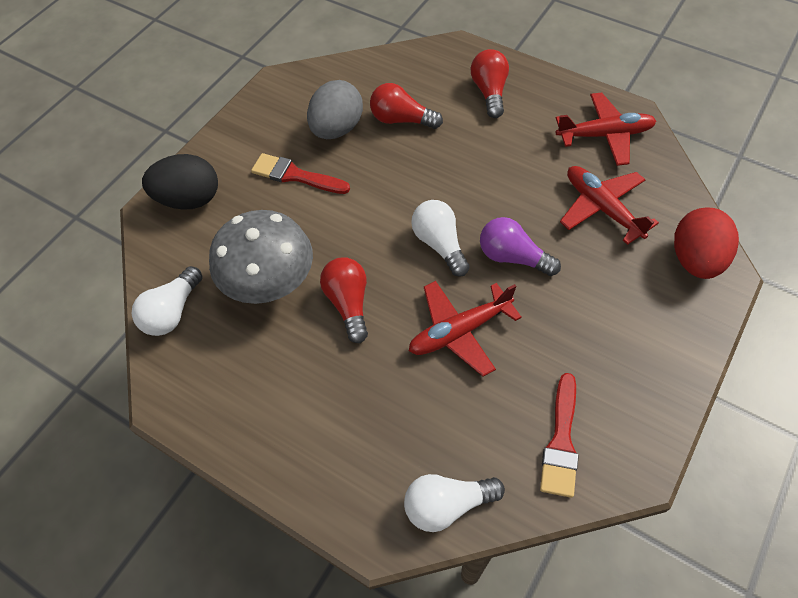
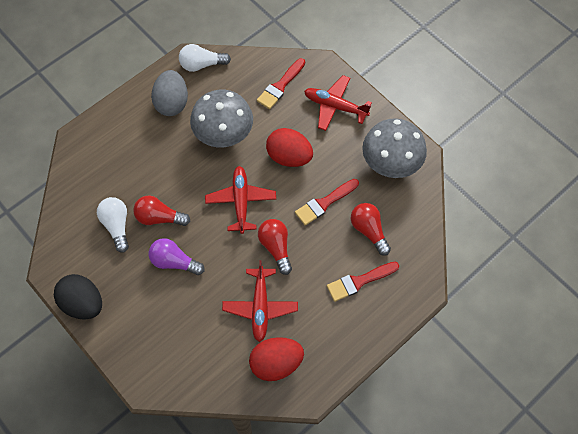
grey mushroom: [209,210,313,304] = 1 -> [190,90,253,147] [362,118,427,178] = 2
red brush: [251,153,350,194] [540,373,579,498] = 2 -> [257,58,305,109] [295,179,359,225] [327,262,399,302] = 3
red egg: [674,207,739,279] = 1 -> [249,337,304,381] [266,128,313,167] = 2
white light bulb: [132,266,202,336] [404,474,505,532] [411,200,470,277] = 3 -> [97,197,129,253] [179,44,231,72] = 2

